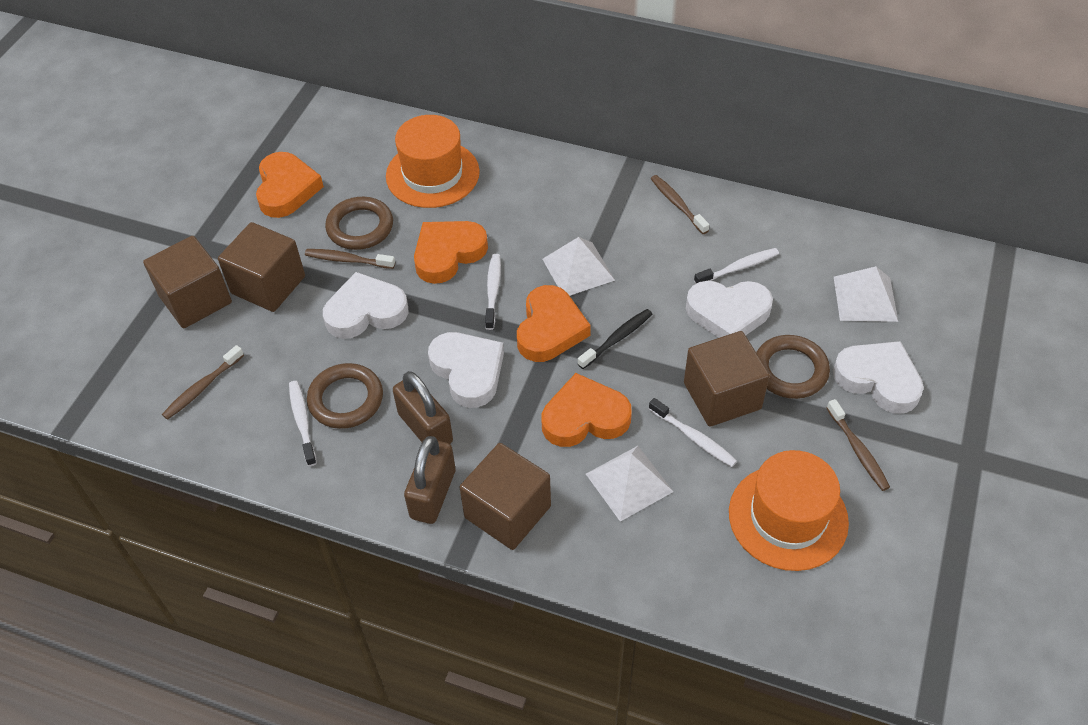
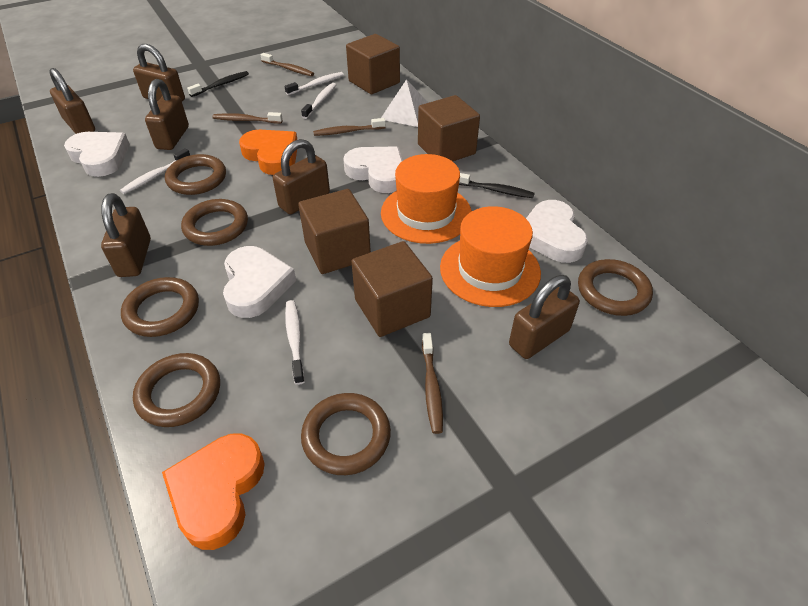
black toothbrush: [578,309,652,369] = 1 -> [187,71,249,97] [459,173,535,198] = 2
brown padlock: [393,371,453,444] [404,436,456,524] = 2 -> [49,68,95,134] [101,193,151,277] [133,44,185,102] [145,79,189,150] [273,139,330,214] [509,275,580,359] = 6
brown ring: [307,363,383,429] [325,197,393,250] [756,335,830,399] = 3 -> [121,277,199,337] [133,353,220,427] [165,154,226,195] [181,199,248,246] [301,393,391,475] [578,259,653,316] = 6
orange heart: [256,152,324,218] [414,221,488,284] [517,285,591,362] [542,373,632,447] = 4 -> [162,434,265,550] [239,130,297,175] = 2
white pyramid: [543,237,615,296] [586,446,674,522] [834,266,898,322] = 3 -> [381,79,428,127] = 1

